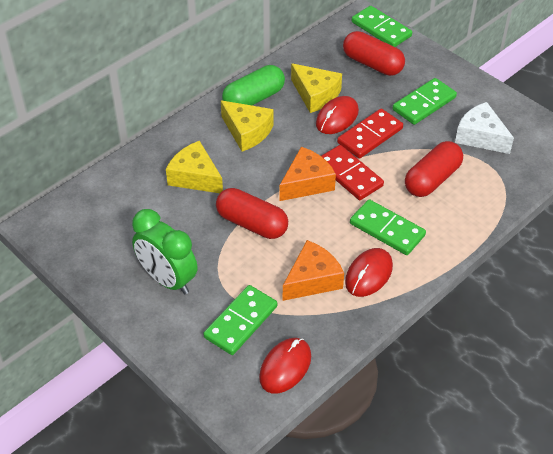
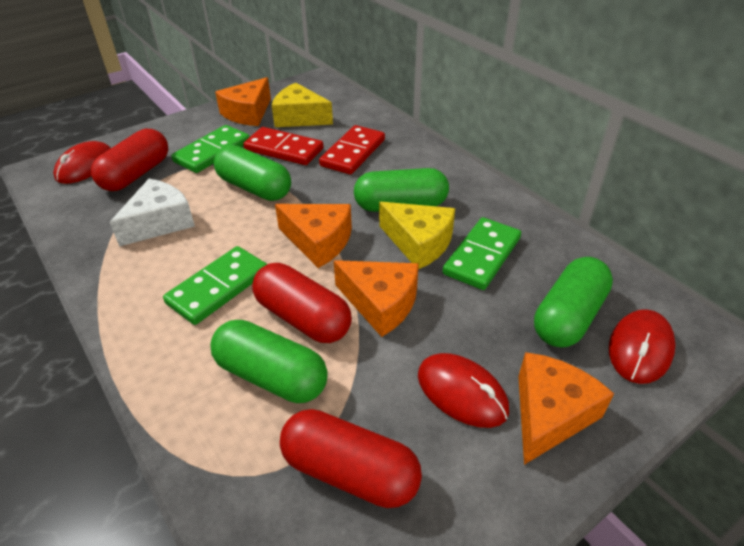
green capsule: [222,65,285,105] = 1 -> [210,320,328,403] [214,145,291,201] [354,168,449,212] [534,257,613,348] = 4
green clock: [132,209,198,295] = 1 -> none = 0
green domino: [203,285,277,355] [350,199,426,255] [352,6,412,47] [393,78,457,125] = 4 -> [163,246,267,325] [171,125,250,173] [442,217,521,290] = 3
orange cheese: [279,147,336,201] [283,240,344,301] = 2 -> [215,77,271,126] [275,204,352,268] [334,260,419,337] [518,352,614,465] = 4
yellow cheese: [166,141,223,193] [221,100,274,152] [291,63,342,113] = 3 -> [272,83,333,127] [379,202,455,269] = 2

